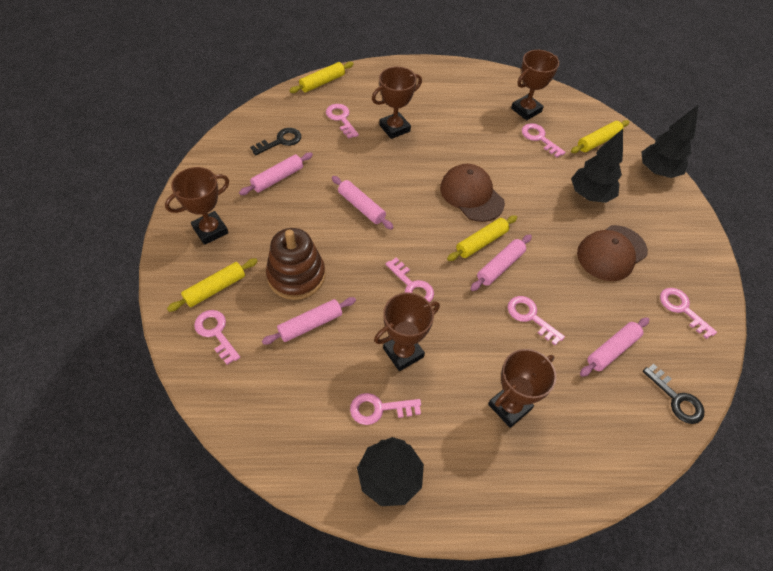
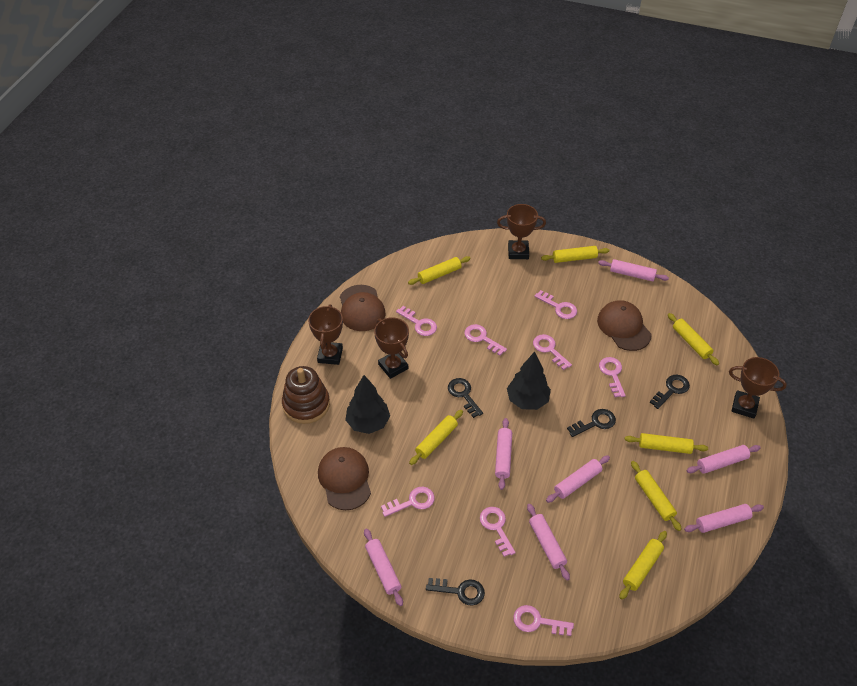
black key: [250,128,301,155] [643,364,705,424] = 2 -> [426,578,485,606] [448,378,483,418] [567,409,616,437] [650,375,690,409] = 4
black tree: [357,437,424,506] [571,129,623,203] [641,104,699,178] = 3 -> [345,375,390,434] [507,351,551,410] = 2
brown cap: [440,164,505,222] [577,225,648,281] = 2 -> [318,447,371,510] [340,285,386,331] [597,300,652,351] = 3
brown trophy: [165,167,229,245] [372,67,422,139] [374,293,440,371] [488,349,556,428] [511,50,559,120] = 5 -> [308,304,343,365] [374,317,409,379] [497,204,546,259] [729,357,787,418] = 4
pink key: [194,310,240,365] [326,104,359,139] [350,393,421,425] [385,258,434,302] [508,296,565,345] [522,123,566,157] [660,288,717,339] = 7 -> [381,487,435,517] [396,306,437,336] [464,324,507,356] [480,507,516,557] [513,605,574,636] [533,334,572,370] [534,290,577,319] [599,357,626,397] = 8
pink rolling pin: [239,152,313,195] [262,297,356,345] [332,176,394,230] [470,234,532,291] [580,317,649,377] = 5 -> [364,528,403,606] [495,418,512,490] [527,504,570,581] [546,455,610,503] [598,259,669,282] [684,504,764,533] [686,445,761,474] = 7
yellow rolling pin: [167,258,258,312] [289,62,354,93] [447,215,517,261] [571,120,629,153] = 4 -> [408,256,471,285] [409,410,463,465] [541,246,609,263] [619,531,667,599] [625,433,708,454] [631,461,682,531] [668,313,719,365] = 7

